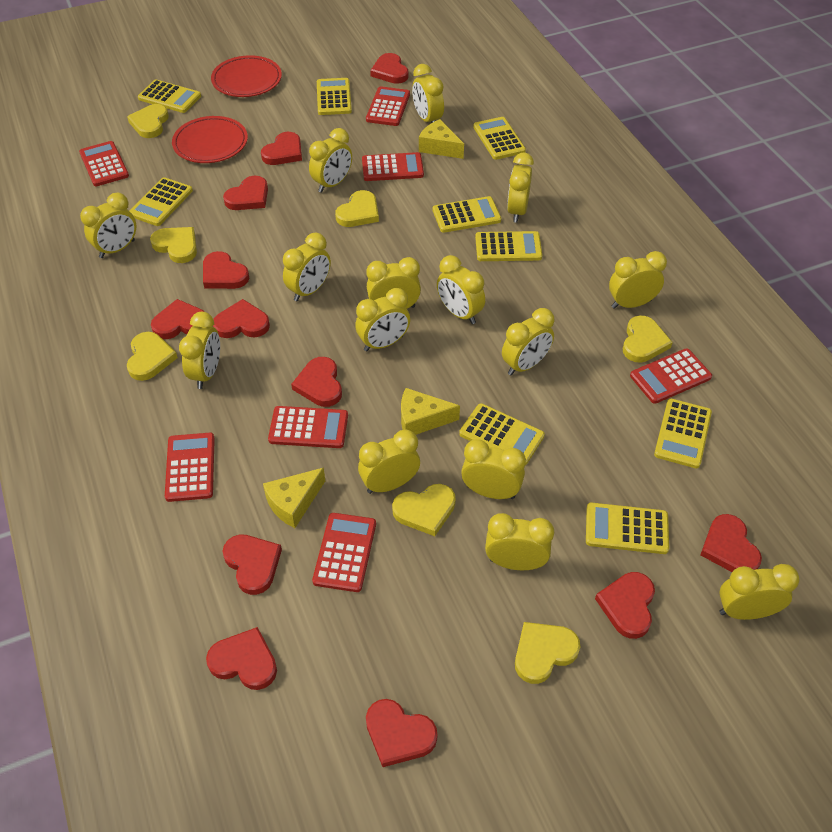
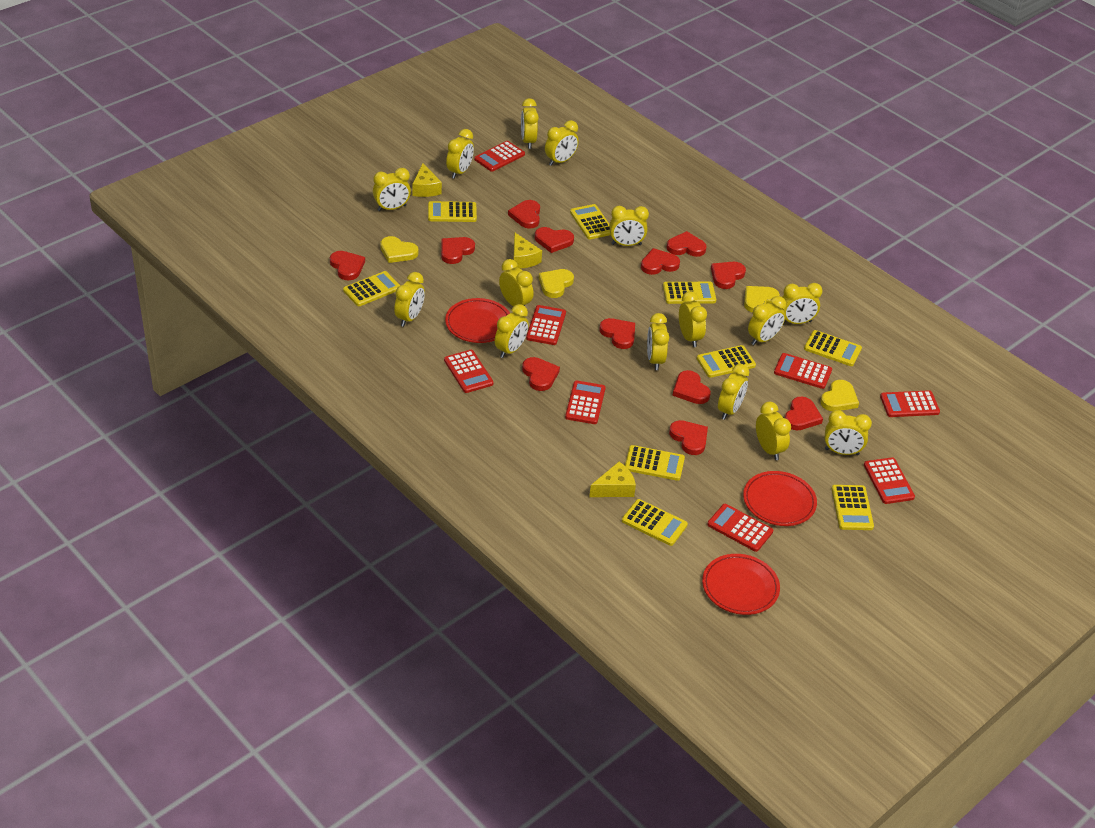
red calculator: [79,141,129,186] [165,433,215,502] [268,406,348,448] [312,513,376,592] [362,152,424,181] [366,86,410,126] [630,348,712,404] = 7 -> [444,350,494,393] [474,141,525,172] [526,305,566,345] [565,380,606,424] [707,504,773,552] [774,353,832,389] [864,457,915,504] [880,391,940,417] = 8
red plate: [172,116,248,163] [211,55,282,97] = 2 -> [445,298,510,343] [702,554,780,615] [743,471,817,526] = 3
yellow heart: [127,104,169,138] [127,332,178,381] [150,227,197,263] [335,190,379,227] [392,484,456,536] [515,622,580,684] [623,315,673,363] = 7 -> [380,236,418,263] [539,269,574,298] [744,286,780,313] [820,380,859,411] = 4

